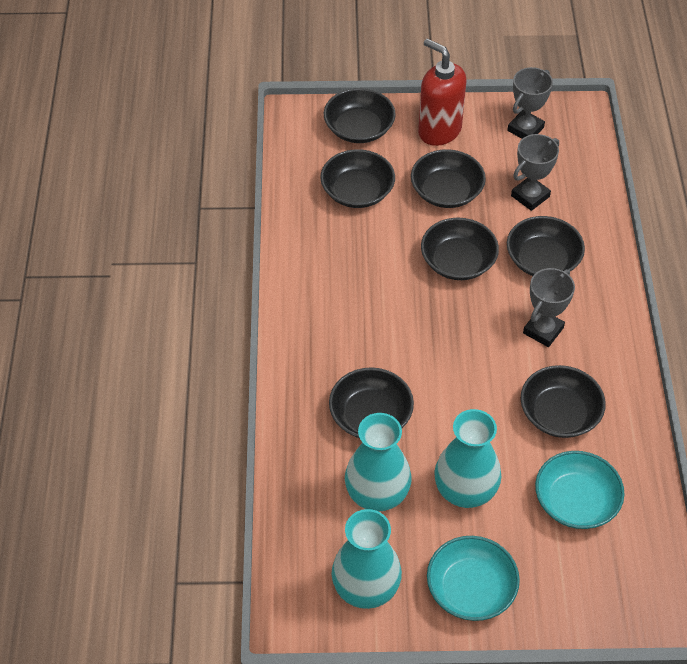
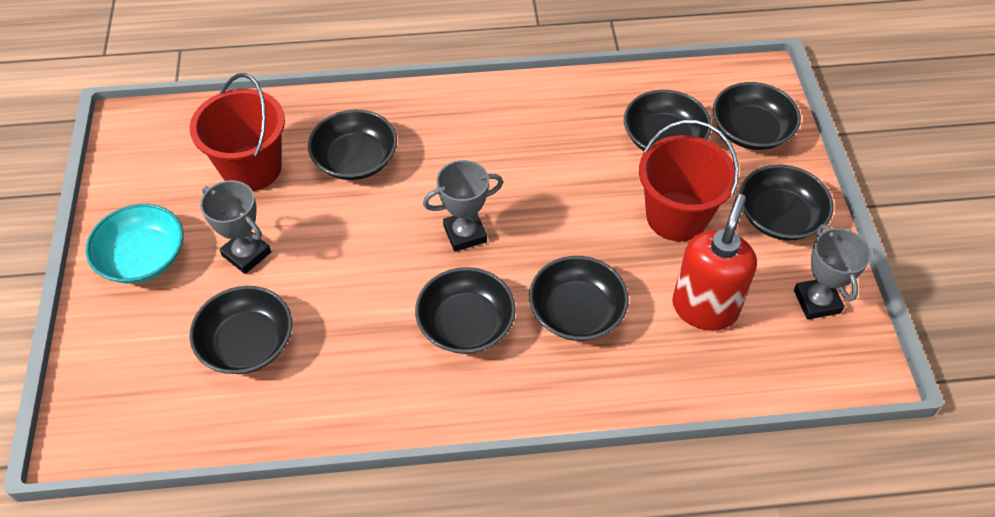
red bucket: none = 0 -> [190,73,285,191] [639,120,739,241] = 2
turquoise bowl: [427,536,520,621] [535,451,624,529] = 2 -> [86,204,184,283] = 1
turquoise vase: [331,509,402,609] [345,413,412,512] [434,409,501,508] = 3 -> none = 0

